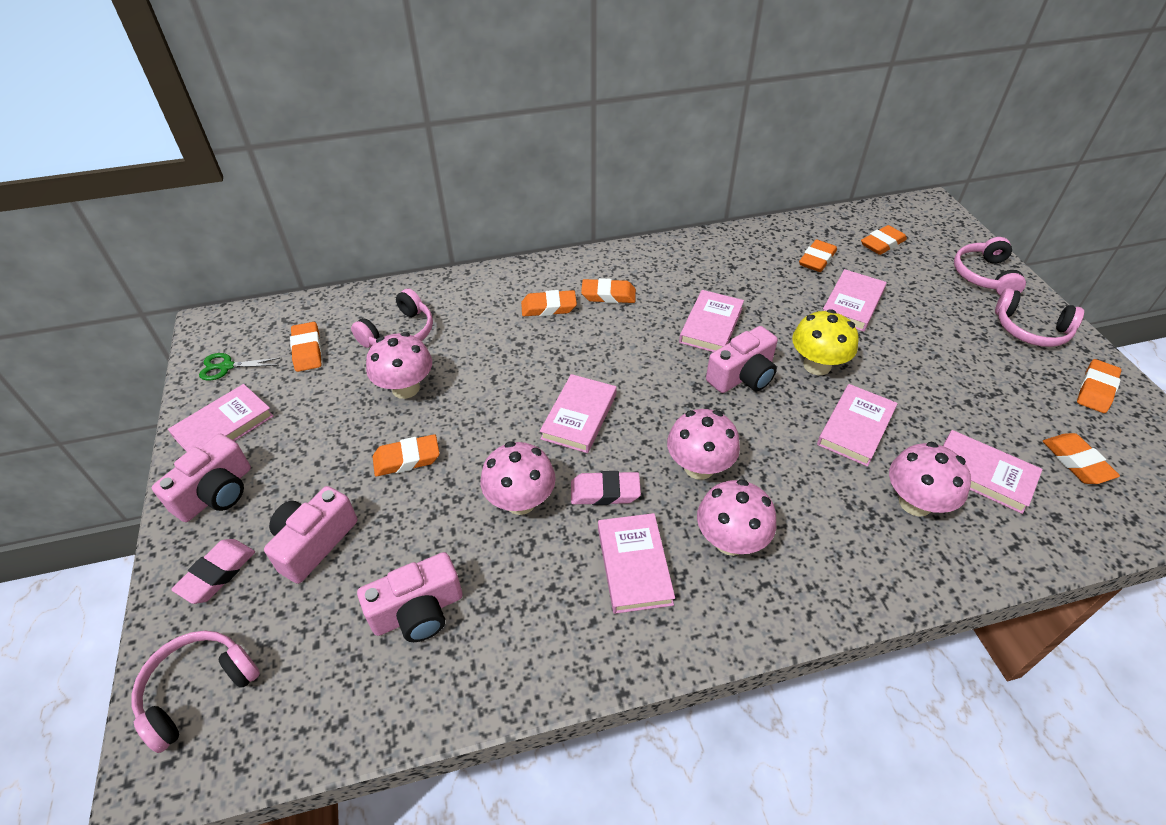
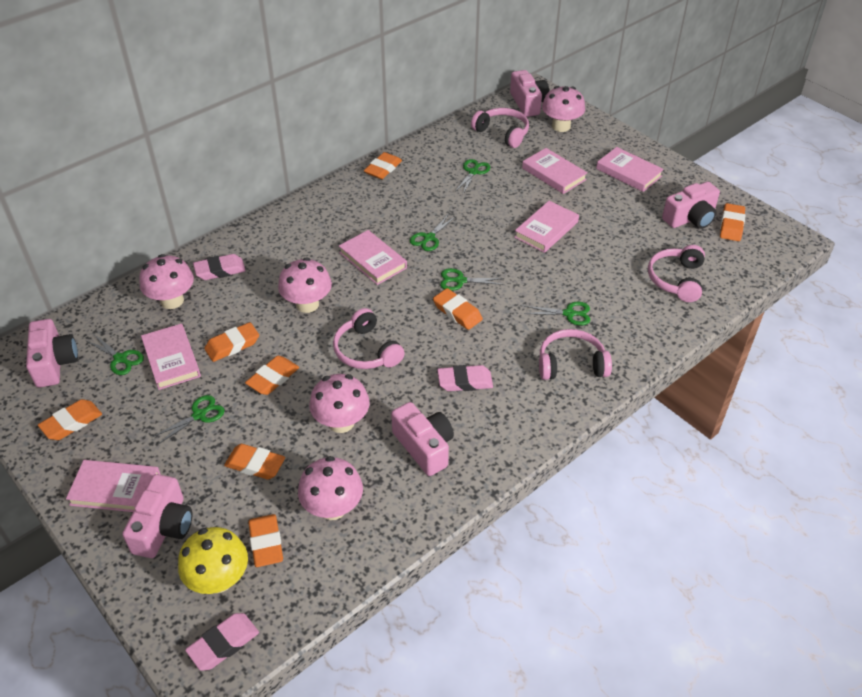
green scissors: [199,353,280,381] = 1 -> [85,335,144,375] [152,395,225,444] [410,214,455,251] [440,268,504,291] [456,159,490,194] [524,302,590,325] = 6
pink book: [168,384,274,452] [540,374,617,453] [598,513,675,614] [679,290,744,352] [817,384,898,467] [823,269,887,332] [943,430,1043,514] = 7 -> [66,460,160,512] [141,324,201,390] [339,230,407,285] [514,201,579,253] [522,148,588,194] [596,147,664,192] = 6
pink camera: [152,434,251,522] [264,486,357,584] [357,552,463,642] [706,326,778,393] = 4 -> [26,319,78,388] [122,474,192,558] [391,402,454,476] [510,70,549,117] [662,182,720,229] = 5
pink eraser: [171,539,255,604] [571,471,641,505] = 2 -> [185,613,259,671] [193,254,246,280] [437,365,493,391] = 3

